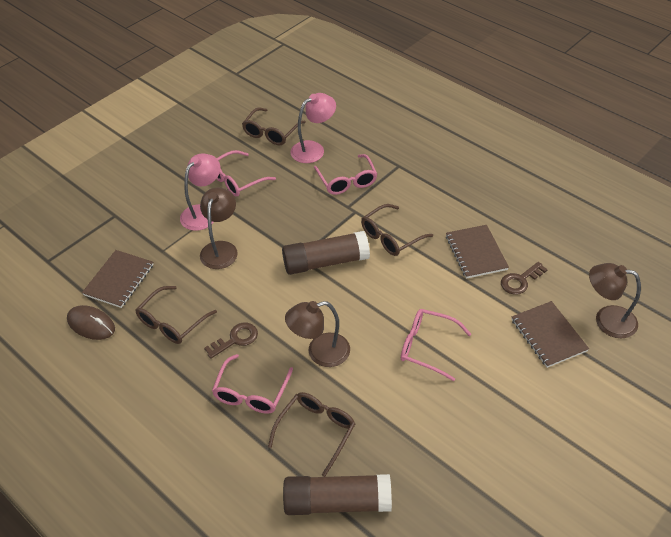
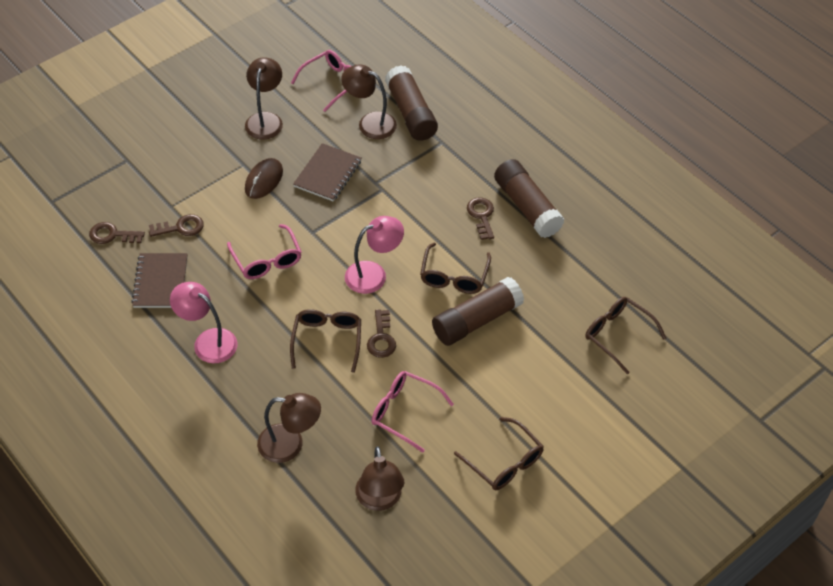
brown glue stick: [282,231,370,275] [283,474,392,515] = 2 -> [385,65,438,141] [432,277,524,346] [494,159,564,238] = 3
brown key: [204,323,258,359] [501,262,548,295] = 2 -> [89,222,145,244] [149,214,204,237] [367,309,396,358] [467,197,494,240] = 4
brown lamp: [200,188,238,269] [285,301,350,367] [589,263,641,338] = 3 -> [245,57,283,140] [257,393,321,463] [341,65,397,139] [355,446,404,511] = 4
brown notebook: [82,250,154,308] [446,225,509,279] [511,301,589,368] = 3 -> [131,253,188,308] [293,143,361,201] = 2
pink glasses: [212,354,293,414] [216,150,276,197] [314,154,377,195] [401,309,471,381] = 4 -> [227,224,302,279] [291,50,351,112] [371,371,454,453] = 3

